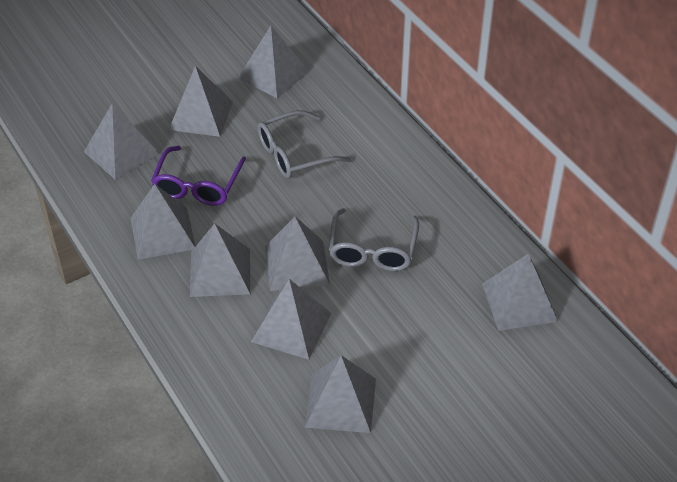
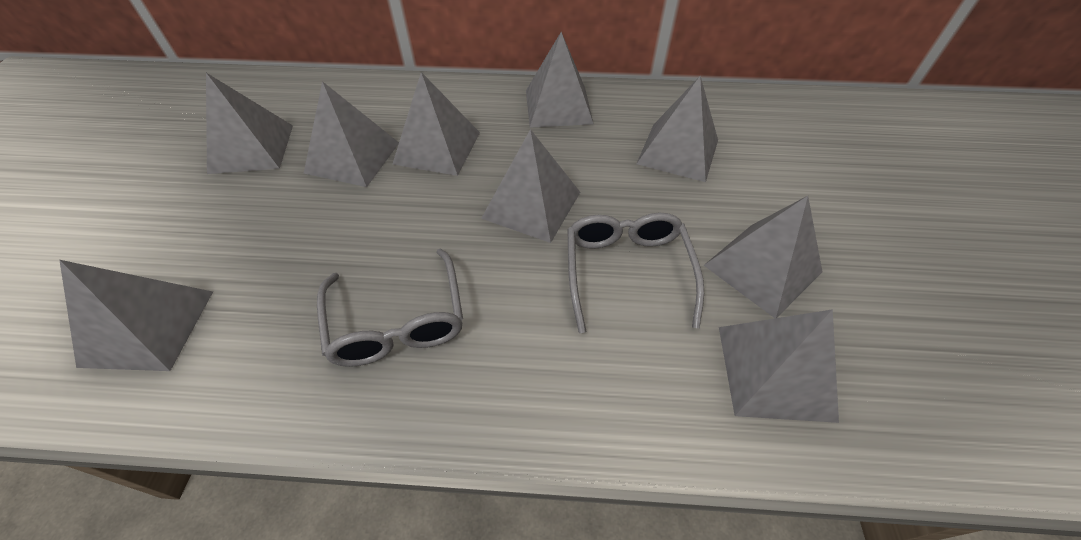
purple glasses: [151,146,246,206] = 1 -> none = 0

